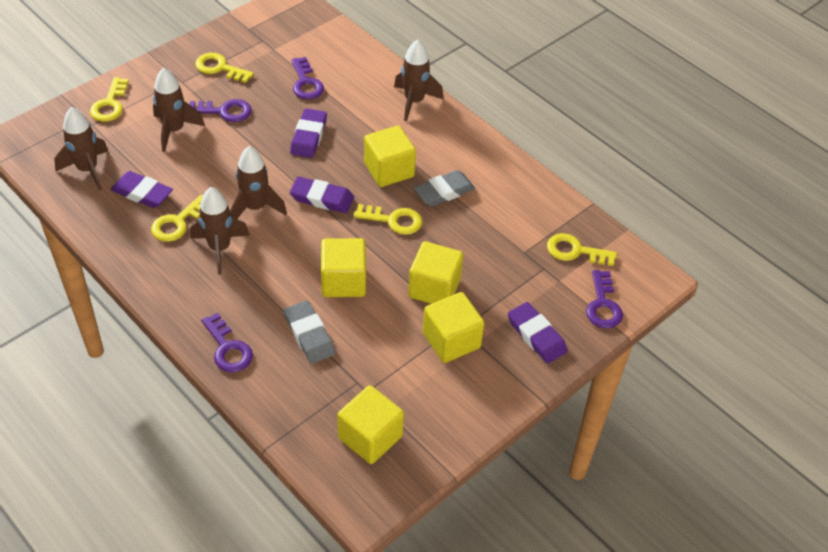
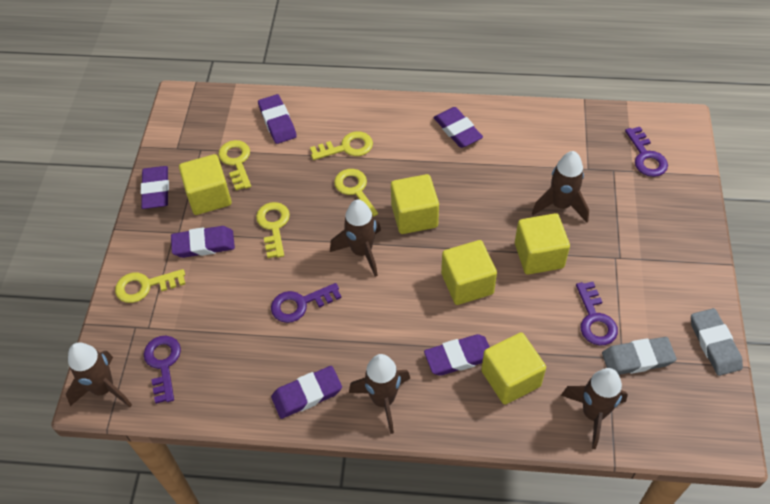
purple eraser: [111,171,173,208] [290,108,327,158] [290,177,354,213] [508,302,568,364] = 4 -> [141,166,169,209] [171,226,235,258] [258,94,297,144] [271,366,342,419] [424,334,490,376] [433,107,483,148] = 6

